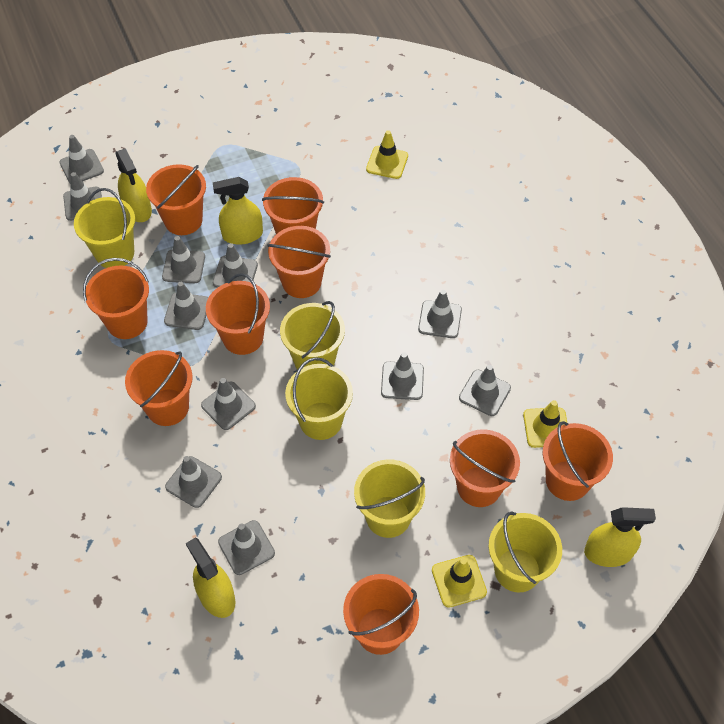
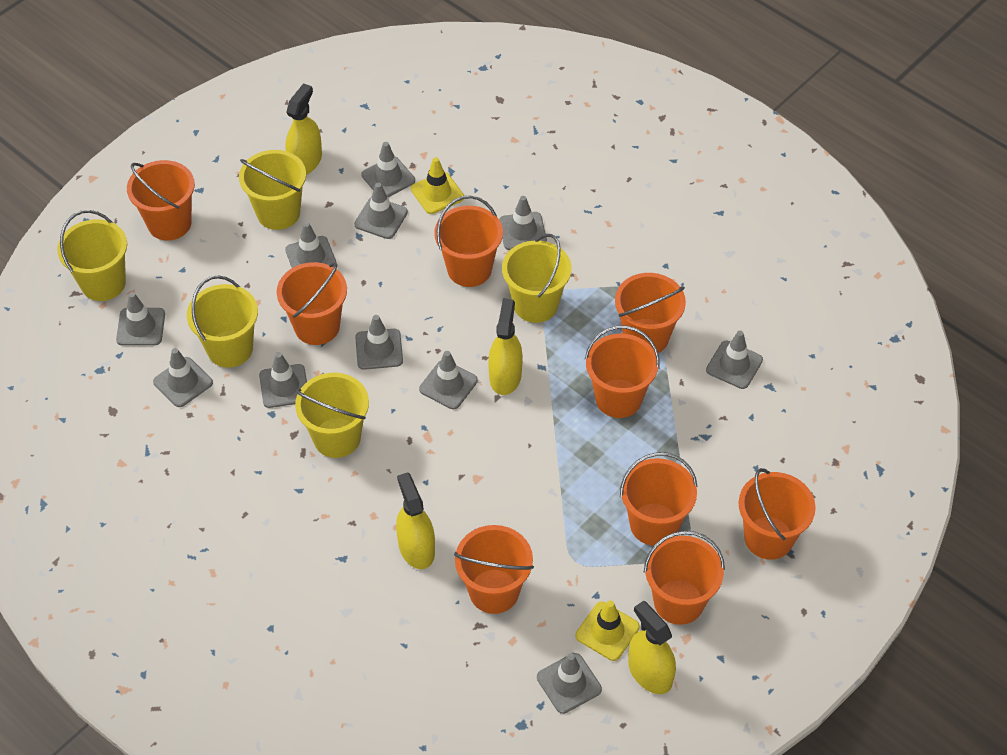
yellow traffic cone: [366,130,408,179] [432,555,487,608] [523,400,567,448] = 3 -> [411,157,464,214] [576,600,640,661] = 2

